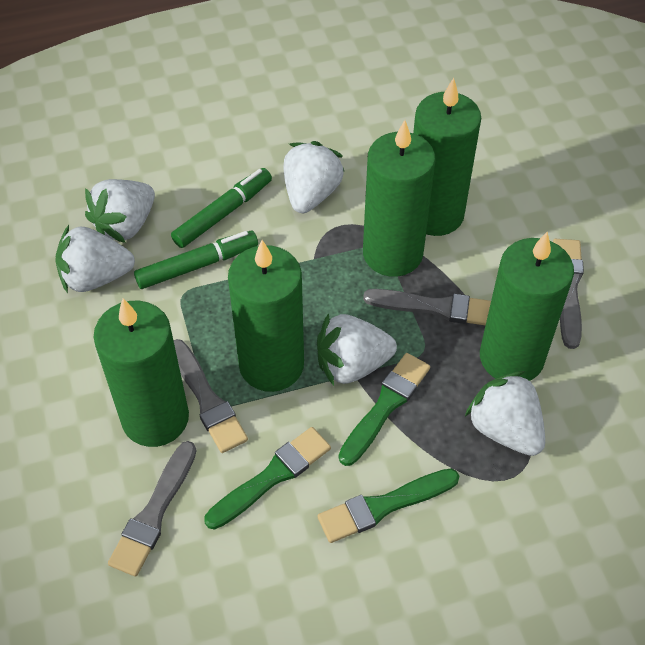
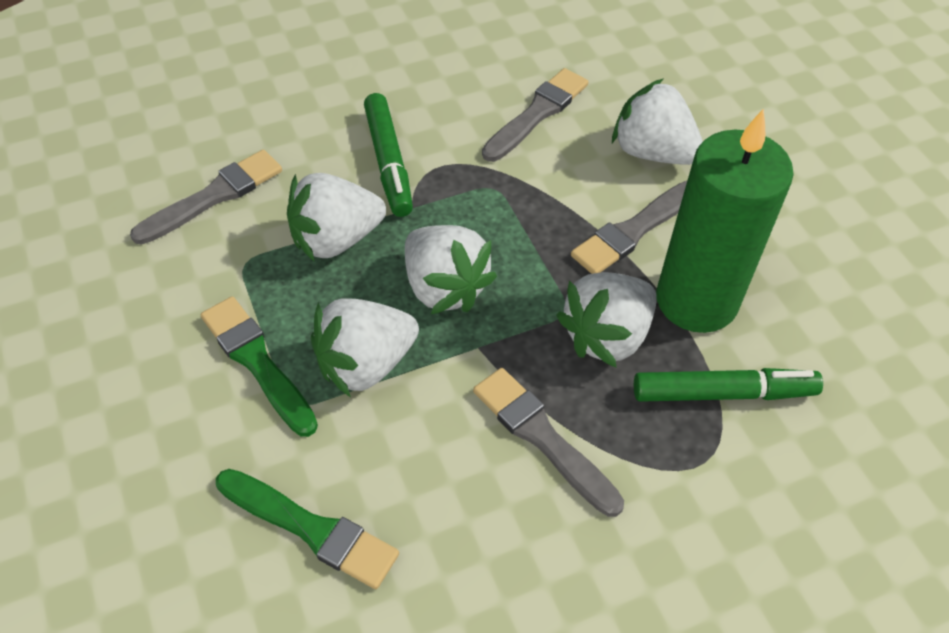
green brush: [204,427,331,529] [317,469,459,543] [339,353,430,466] = 3 -> [201,296,318,437] [216,469,399,589] = 2
green candle: [94,299,189,447] [228,240,304,392] [363,120,436,277] [413,78,481,236] [480,232,574,381] = 5 -> [656,109,794,333] = 1

